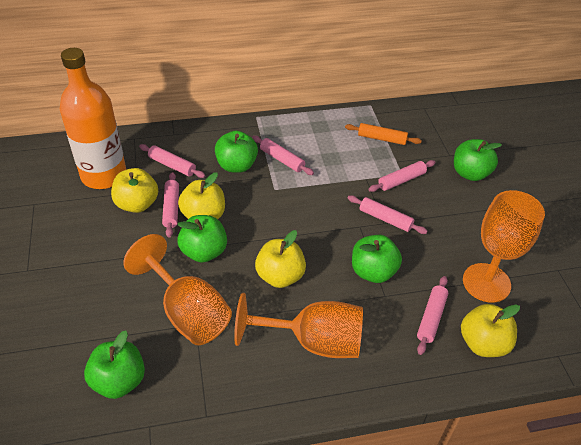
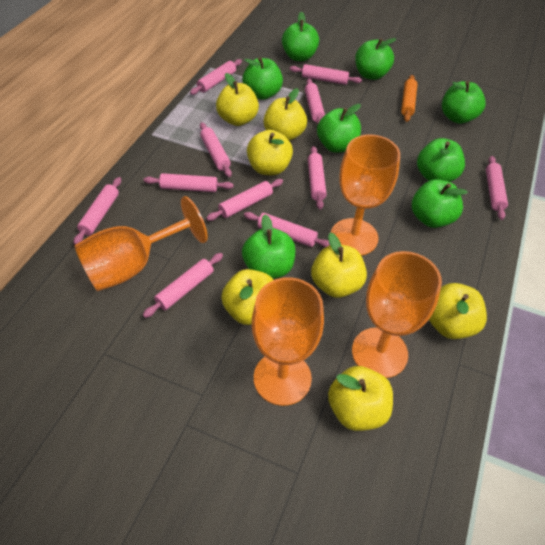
green apple: [84,331,145,399] [177,215,227,263] [215,131,258,173] [352,235,402,283] [454,139,502,181] = 5 -> [242,57,283,100] [242,214,295,279] [282,12,319,61] [317,104,361,153] [355,38,396,80] [412,179,468,228] [417,138,465,182] [442,81,486,124] = 8
orange bottle: [60,48,127,189] = 1 -> none = 0
orange goblet: [123,234,232,345] [234,293,363,358] [463,190,545,303] = 3 -> [74,196,208,291] [252,277,324,406] [331,134,400,256] [352,251,442,378] = 4
pink rolling pin: [139,144,205,178] [162,172,179,238] [252,136,314,175] [348,195,428,234] [369,160,436,192] [417,276,448,355] = 6 -> [74,177,121,245] [143,253,223,318] [144,173,234,192] [190,59,242,95] [200,122,232,177] [206,179,283,221] [244,212,330,248] [290,64,362,85] [305,79,325,125] [308,146,327,210] [486,156,508,220] = 11
yellow apple: [111,168,158,213] [178,172,225,219] [255,230,306,288] [461,304,520,357] = 4 -> [216,73,259,126] [221,269,273,325] [247,130,293,175] [263,88,307,141] [311,232,367,298] [328,366,393,431] [429,283,487,339] = 7

